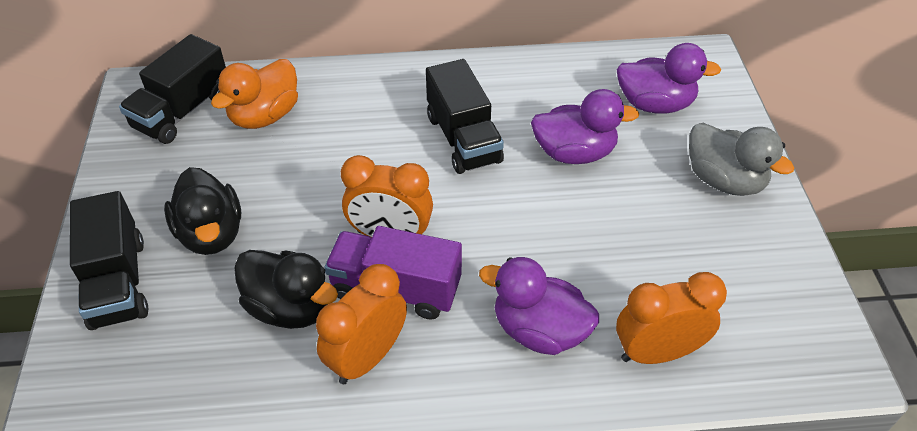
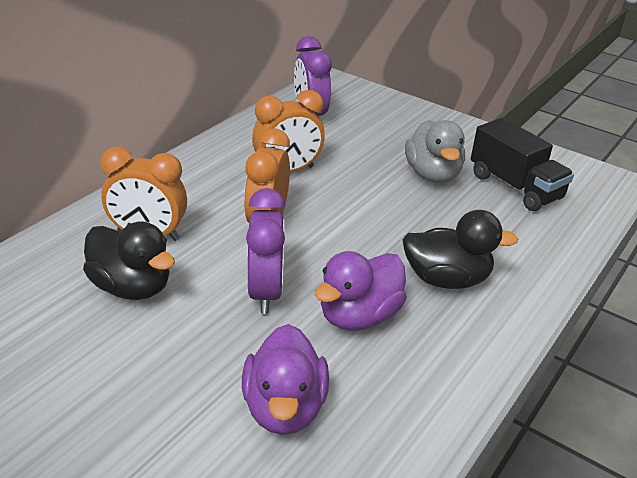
black truck: [70,191,148,330] [119,34,226,144] [426,59,504,174] = 3 -> [471,118,574,211] = 1
orange duck: [211,59,298,129] = 1 -> none = 0
purple clock: none = 0 -> [246,188,285,314] [294,36,332,117] = 2
purple duck: [479,257,599,355] [531,89,640,164] [617,43,721,114] = 3 -> [242,324,329,435] [314,251,407,331] = 2
purple truck: [324,226,462,320] = 1 -> none = 0

